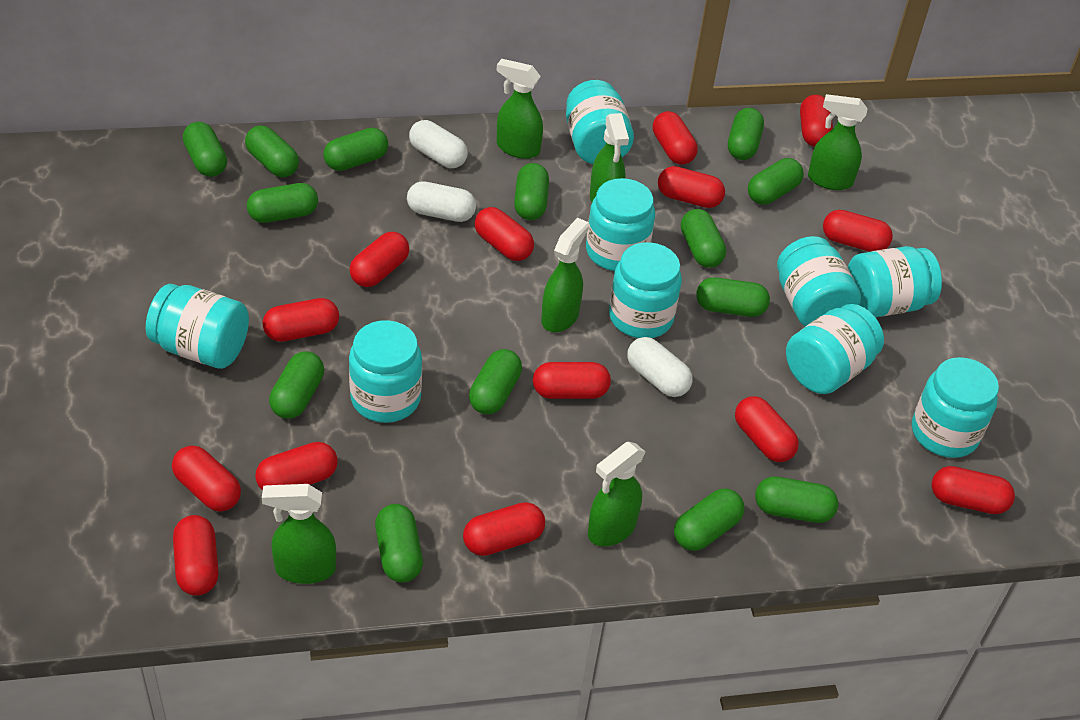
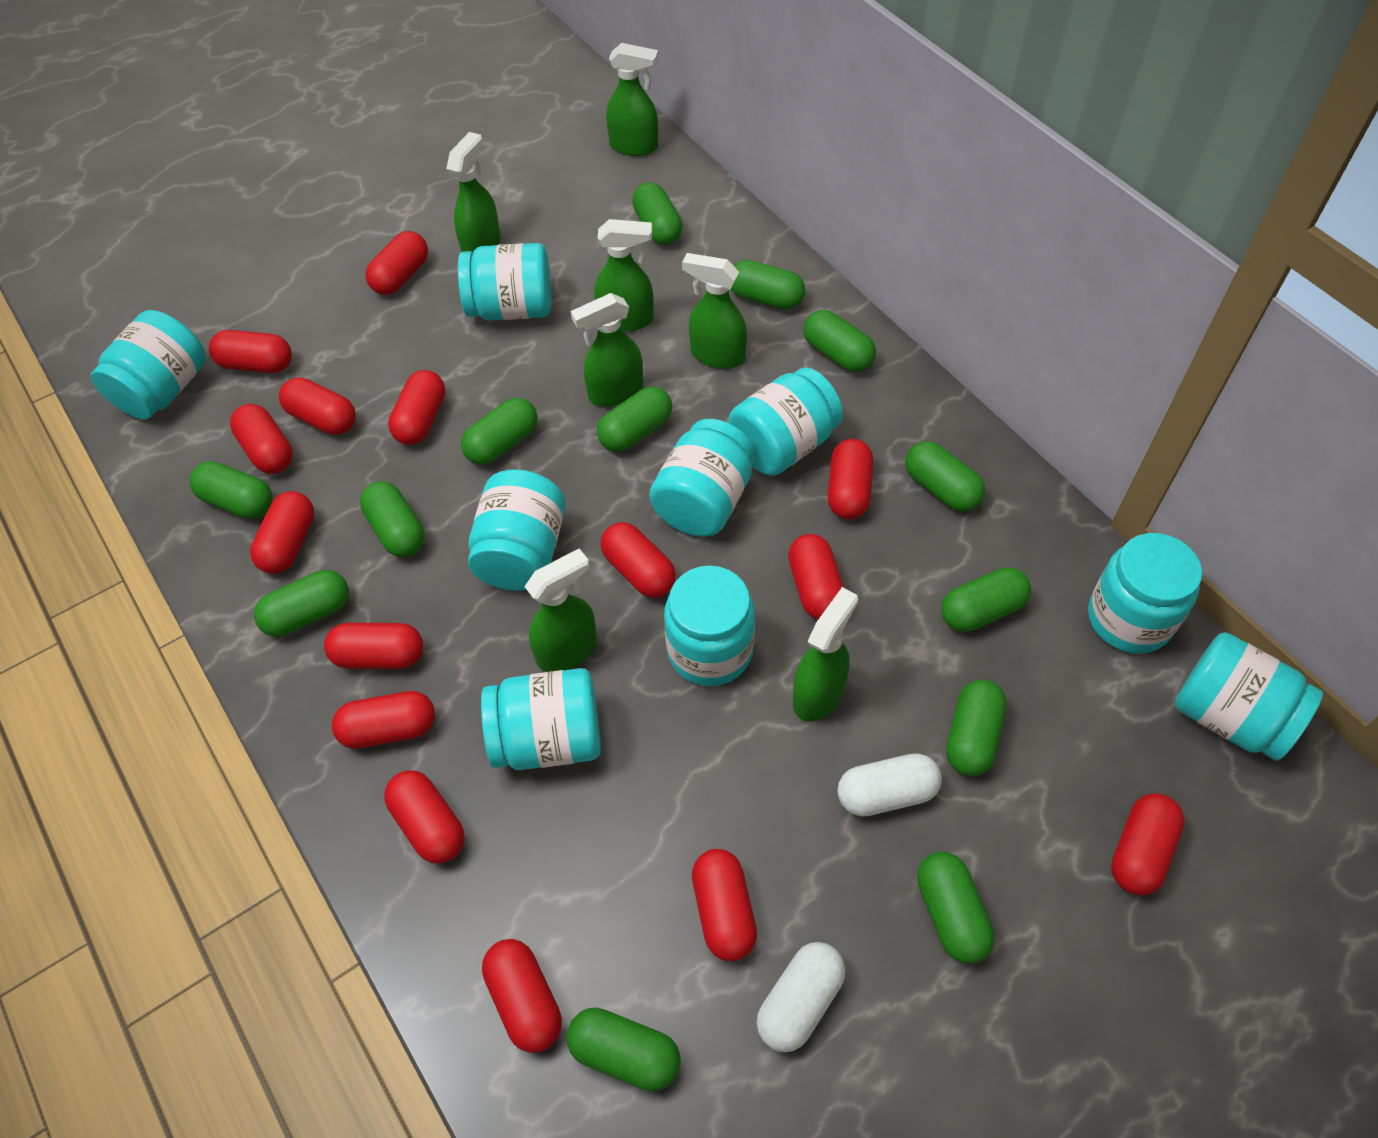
green capsule: [183,122,227,177] [245,126,299,177] [247,183,318,223] [269,351,324,419] [324,128,388,171] [375,504,423,583] [469,349,522,414] [514,163,549,220] [674,489,744,551] [681,209,726,268] [696,277,770,317] [728,108,764,160] [748,158,804,205] [755,476,838,523] = 14 -> [189,461,273,519] [254,570,349,637] [360,481,425,557] [461,398,538,465] [567,1007,681,1091] [597,386,672,452] [632,182,683,245] [731,260,805,310] [803,310,876,372] [905,441,985,512] [917,852,995,964] [941,567,1031,632] [946,680,1007,776] = 13
green spray bottle: [262,484,336,584] [497,59,543,159] [541,218,589,332] [588,442,645,547] [590,113,629,202] [808,94,868,190] = 6 -> [446,132,501,252] [524,549,597,672] [571,293,643,407] [594,219,654,332] [606,43,658,156] [682,253,747,369] [793,587,858,722] = 7
red capsule: [172,446,241,512] [173,515,219,596] [255,442,338,491] [262,298,339,342] [350,232,409,287] [463,502,545,556] [475,207,534,261] [533,362,611,399] [653,111,698,165] [658,166,725,208] [735,396,799,462] [800,95,833,147] [823,210,893,252] [932,466,1015,514] = 14 -> [209,330,292,373] [230,404,293,474] [250,491,314,574] [279,378,356,435] [324,623,423,669] [332,691,435,749] [365,231,428,295] [384,770,465,864] [388,370,445,445] [482,939,562,1053] [600,522,676,598] [692,849,757,961] [788,534,844,619] [828,439,873,519] [1111,793,1185,896] = 15
white capsule: [407,181,476,222] [409,120,468,168] [627,337,693,397] = 3 -> [757,942,845,1053] [837,753,942,817] = 2

